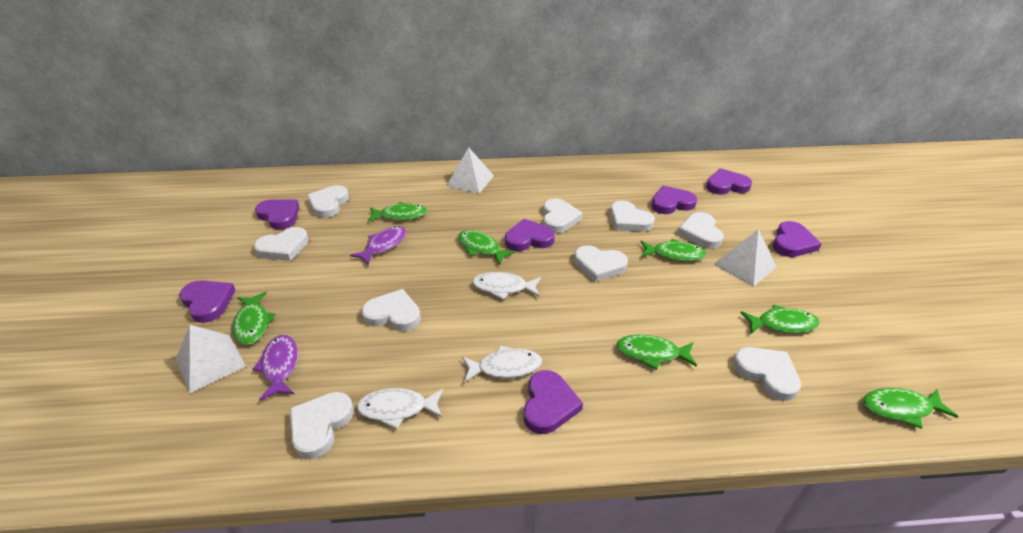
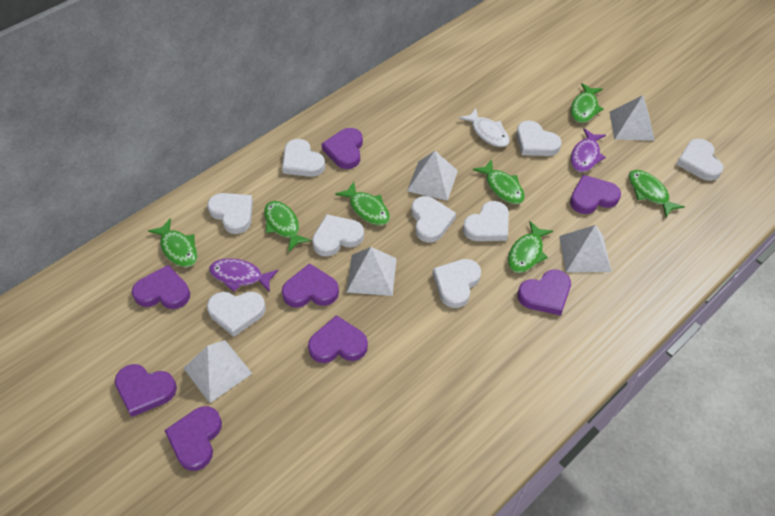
purple heart: [179,280,235,323] [255,199,299,229] [505,219,555,251] [524,370,583,434] [651,186,697,214] [706,168,752,195] [773,221,822,257] = 7 -> [115,364,177,417] [132,265,190,309] [164,406,222,471] [282,263,339,308] [308,315,368,363] [322,128,363,169] [518,269,571,316] [570,175,621,214] = 8
white fish: [356,388,443,429] [462,345,542,383] [472,272,541,300] = 3 -> [459,108,510,147] = 1
white pyramid: [176,325,246,393] [447,147,494,194] [714,229,777,287] = 3 -> [183,340,252,403] [346,247,397,296] [407,151,458,201] [559,225,611,272] [610,95,655,141] = 5

